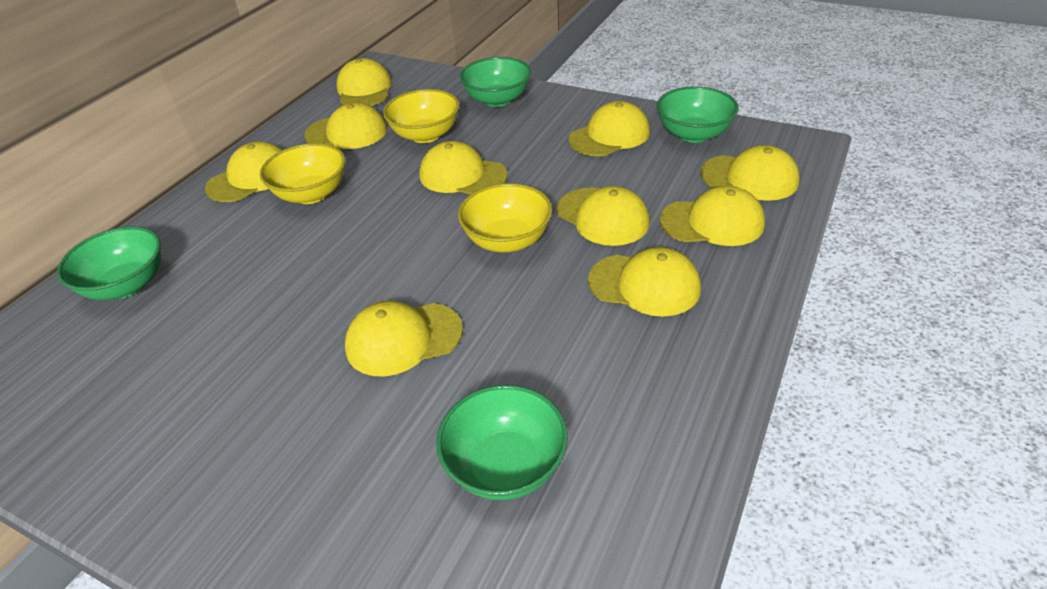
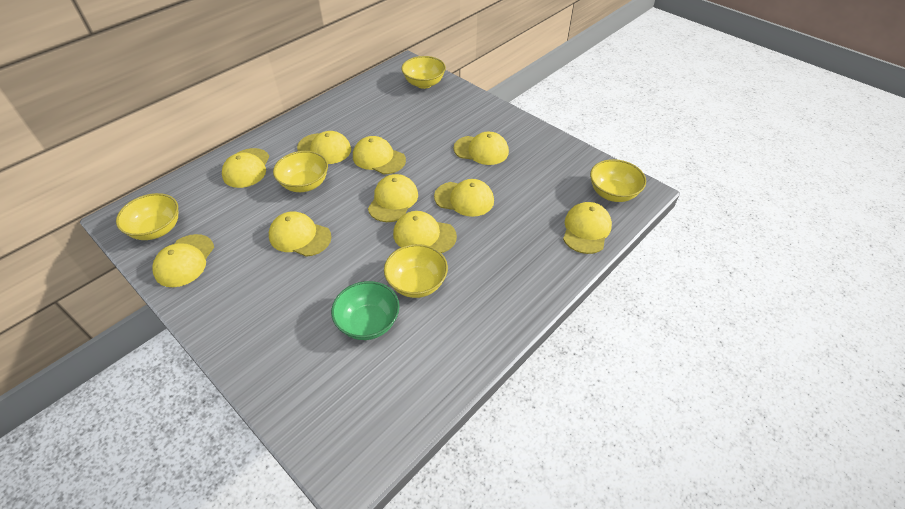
green bowl: [57,226,161,300] [436,385,568,500] [460,57,531,107] [657,86,739,143] = 4 -> [331,281,400,340] = 1
yellow bowl: [260,143,345,204] [383,89,460,143] [458,183,552,253] = 3 -> [116,193,178,240] [273,151,328,192] [384,244,448,298] [401,56,446,89] [590,159,646,202] = 5

